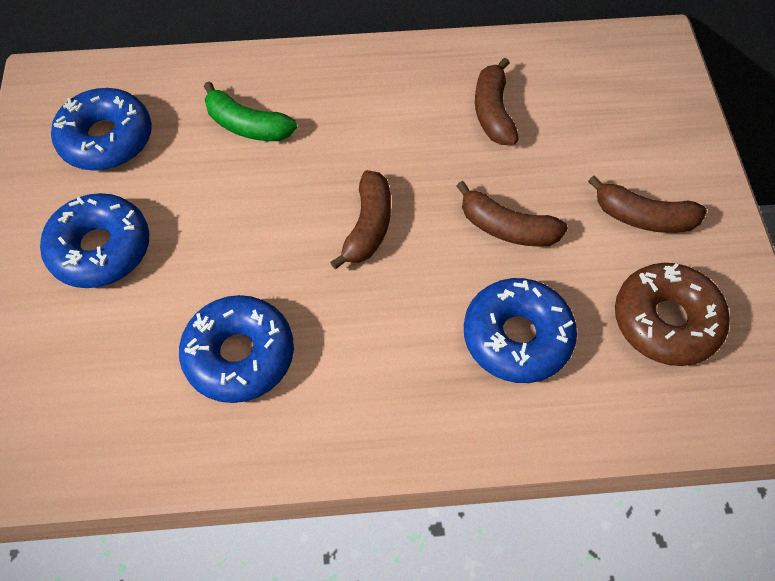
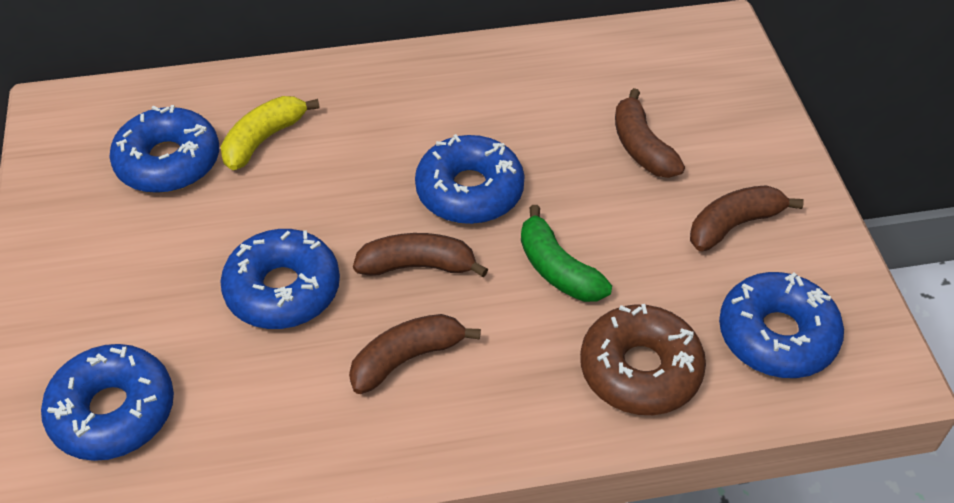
blue donut: [40,193,149,288] [51,88,152,171] [179,295,294,403] [464,278,577,383] = 4 -> [41,344,174,461] [109,105,219,193] [220,229,340,329] [415,134,525,224] [719,272,844,378] = 5
yellow banana: none = 0 -> [221,96,320,170] = 1

